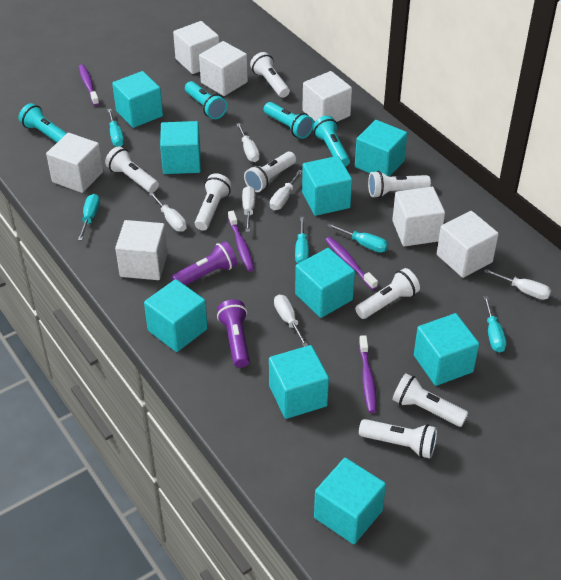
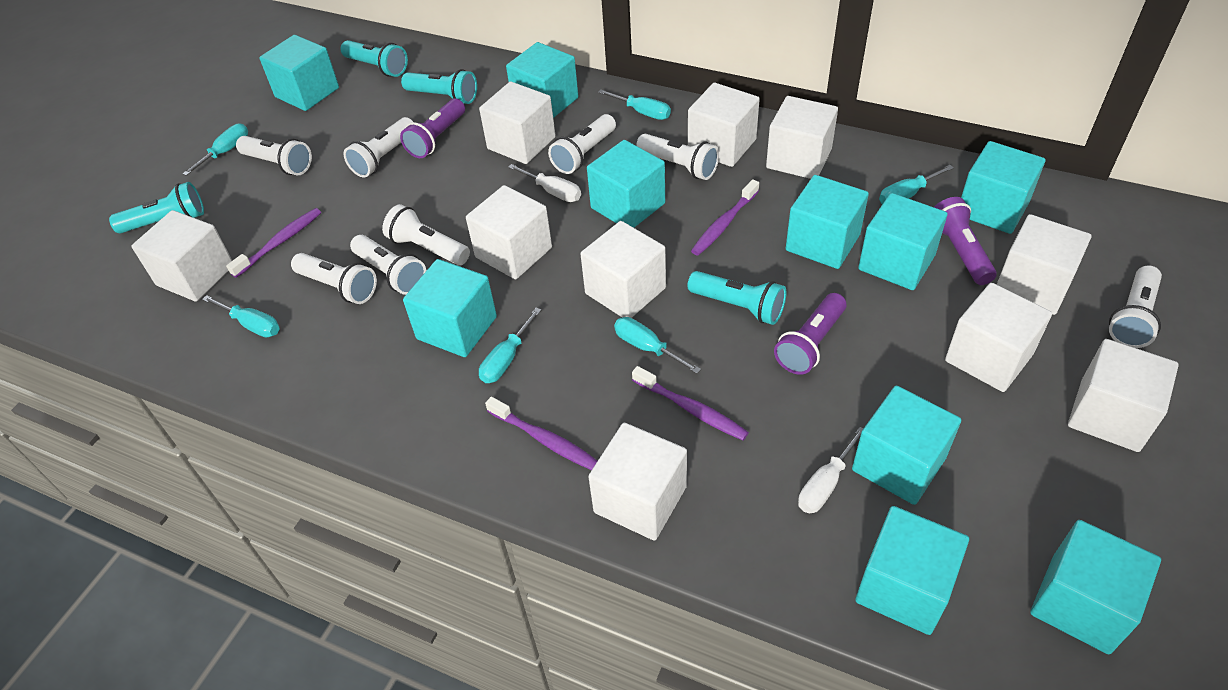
purple flashlight: [171,241,237,285] [217,299,250,368] = 2 -> [400,99,465,158] [774,293,846,375] [934,197,997,285] = 3
turquoise cube: [112,71,163,128] [144,279,208,352] [160,121,201,174] [269,345,329,419] [295,248,355,318] [302,156,352,216] [314,458,386,544] [355,120,407,177] [414,313,479,386] = 9 -> [260,35,339,111] [403,259,497,357] [506,42,578,118] [587,140,665,228] [786,175,869,269] [852,386,961,505] [855,506,969,635] [858,193,948,290] [961,141,1045,234] [1030,520,1161,654] = 10
turquoise screwdriver: [78,194,100,240] [107,109,124,147] [295,217,309,263] [328,223,388,252] [484,296,507,353] = 5 -> [182,123,248,176] [202,295,280,337] [479,308,541,383] [598,89,671,120] [614,317,701,374] [879,165,954,204] = 6
white cube: [46,133,103,193] [115,220,168,280] [173,21,219,74] [199,41,248,96] [302,71,352,122] [392,187,445,246] [437,211,499,278] = 7 -> [132,210,232,301] [466,185,552,279] [479,82,556,164] [581,221,666,318] [588,423,687,540] [688,83,760,167] [766,96,838,179] [945,283,1052,392] [997,214,1091,315] [1068,339,1179,452] = 10
white screwdriver: [149,192,187,231] [237,123,260,162] [242,186,255,232] [270,170,302,210] [274,294,308,347] [484,269,551,300] = 6 -> [508,164,581,202] [798,427,864,513] = 2

